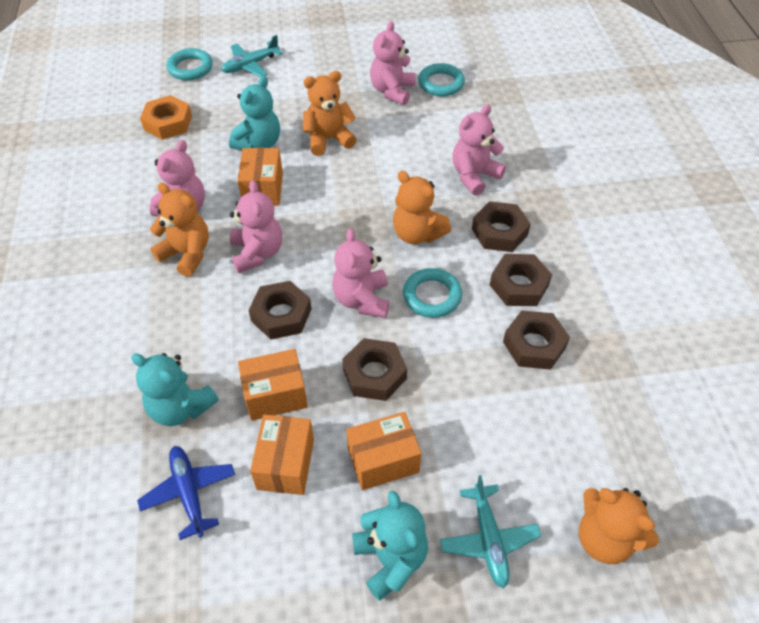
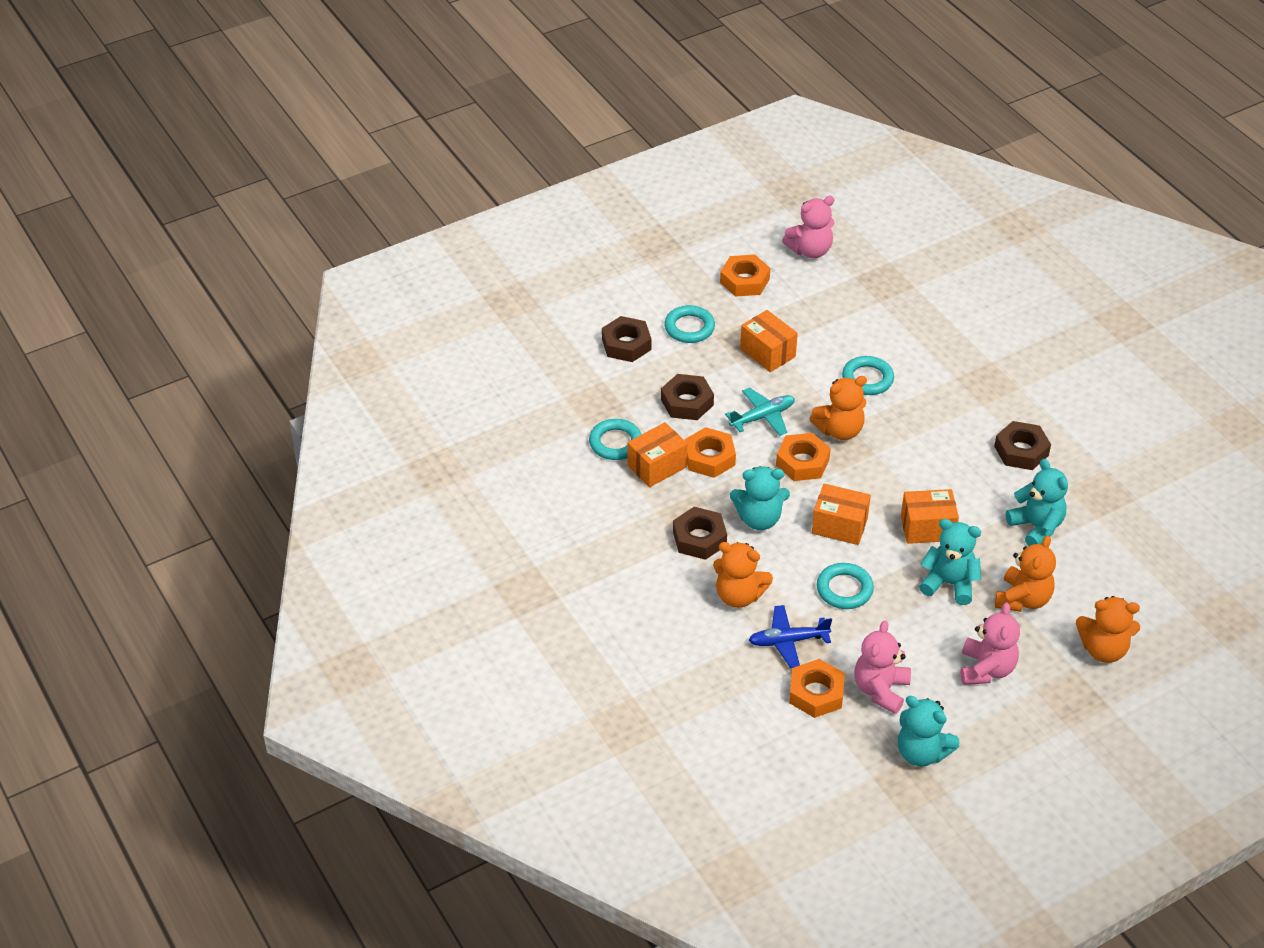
brown nut: [248,281,311,339] [342,338,407,401] [472,201,531,252] [490,254,552,306] [503,310,570,370] = 5 -> [602,316,651,362] [661,374,714,420] [673,507,727,560] [994,421,1051,470] = 4
orange nut: [140,95,192,140] = 1 -> [684,427,736,478] [720,254,770,297] [776,433,831,481] [789,659,845,718] = 4
pink teddy bear: [150,140,205,217] [230,180,282,273] [332,228,389,318] [370,21,416,105] [453,104,506,196] = 5 -> [782,196,835,258] [854,620,911,714] [961,603,1020,685] = 3
turquoise plane: [221,35,283,77] [440,475,541,588] = 2 -> [725,388,795,436] = 1
turquoise ring: [166,48,213,80] [403,268,462,318] [418,63,465,96] = 3 -> [589,419,642,460] [665,305,715,343] [817,563,874,609] [842,356,894,395] = 4
turquoise teddy bear: [131,353,219,426] [229,76,280,150] [352,491,428,601] = 3 -> [730,466,790,530] [898,696,959,766] [919,519,981,605] [1006,459,1068,546] = 4

